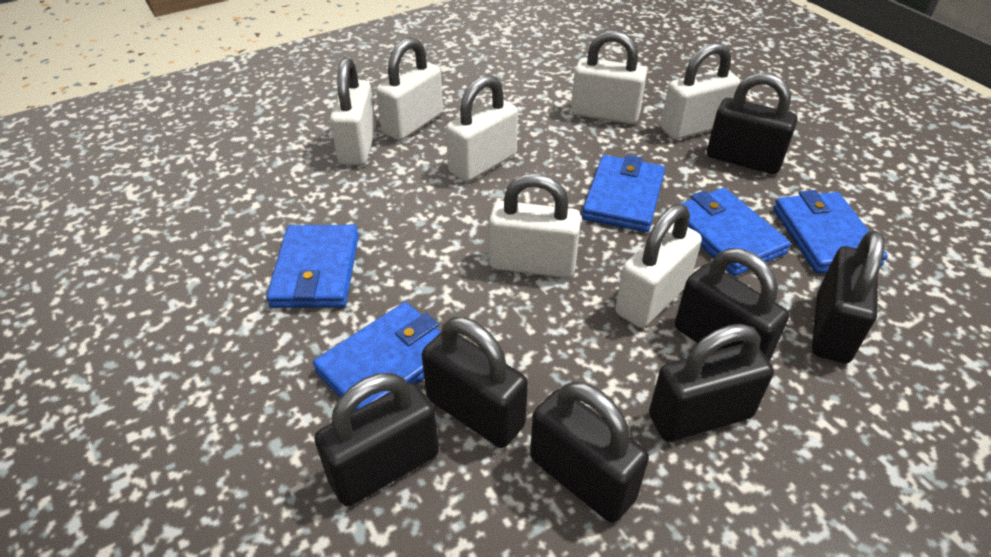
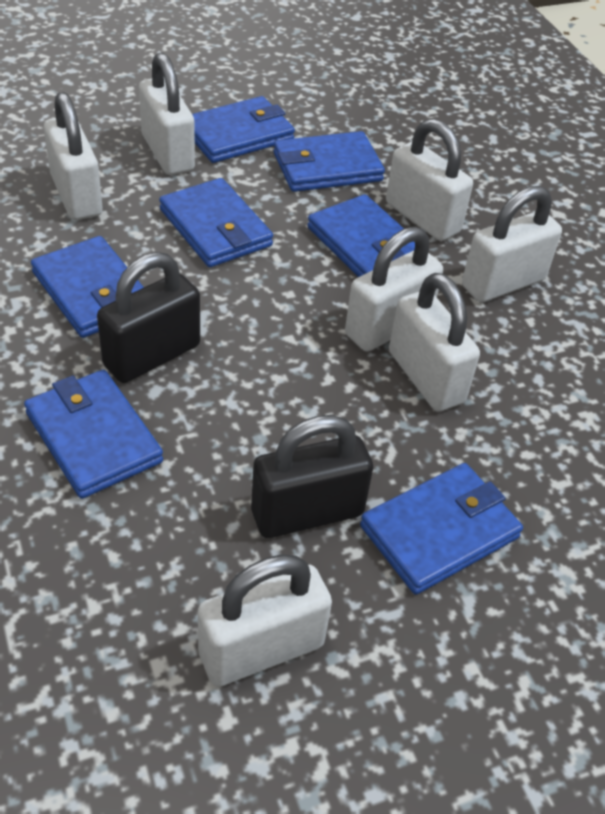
black padlock: [314,373,439,506] [422,317,528,448] [530,382,649,523] [649,324,774,442] [675,248,789,361] [707,73,798,174] [812,230,885,363] = 7 -> [97,252,200,383] [251,415,373,538] = 2
blue wallet: [266,225,359,308] [313,302,441,412] [582,155,665,232] [681,188,791,276] [773,190,888,274] = 5 -> [24,370,163,499] [31,236,144,338] [159,178,273,267] [192,96,295,163] [274,131,385,192] [307,194,415,277] [360,463,523,595] = 7

